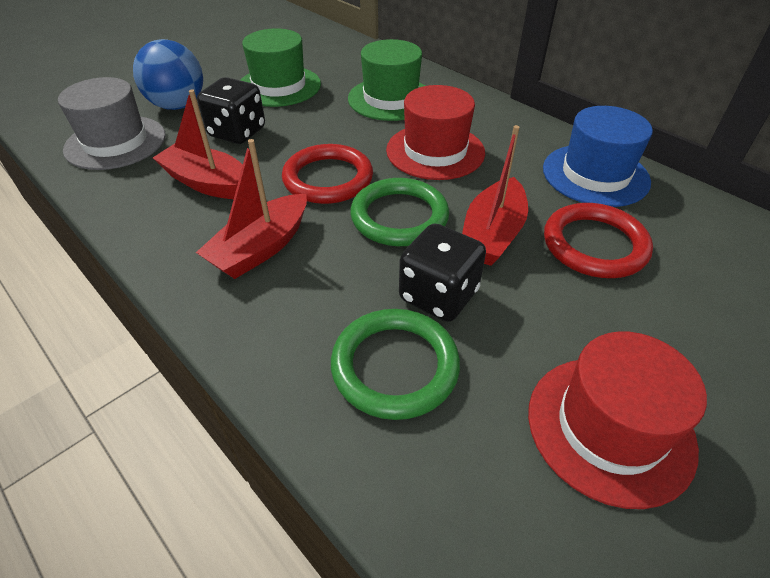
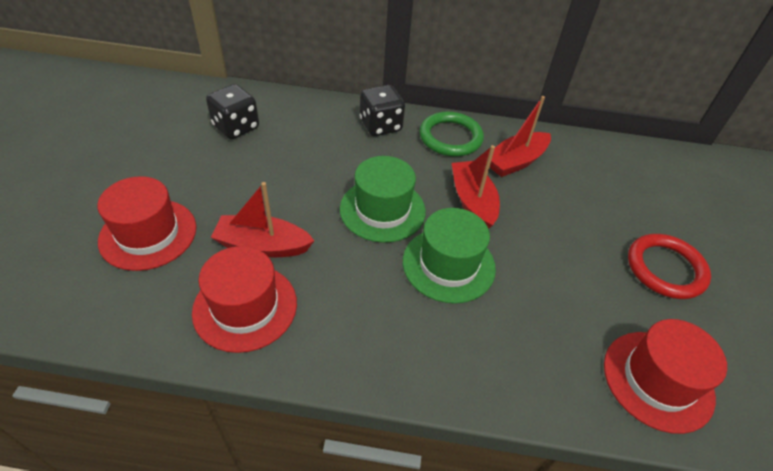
blue ball: [133,39,203,110] = 1 -> none = 0
blue hat: [543,106,653,207] = 1 -> none = 0
green ring: [331,309,460,420] [350,178,449,246] = 2 -> [420,112,484,157] = 1
grey hat: [58,77,166,170] = 1 -> none = 0
red hat: [386,85,485,180] [528,331,707,509] = 2 -> [97,176,196,271] [192,246,297,353] [604,319,727,434] = 3
red ring: [282,144,373,204] [544,203,653,278] = 2 -> [628,234,711,299] = 1

